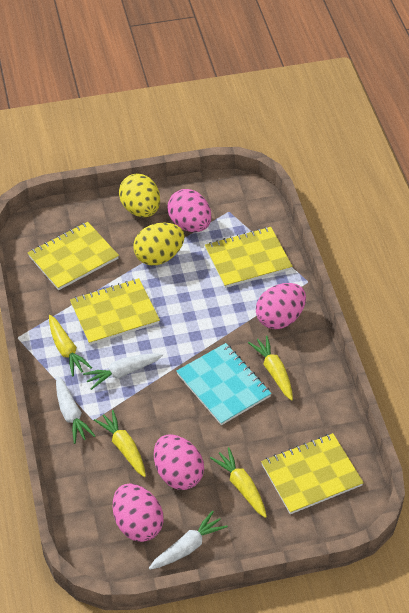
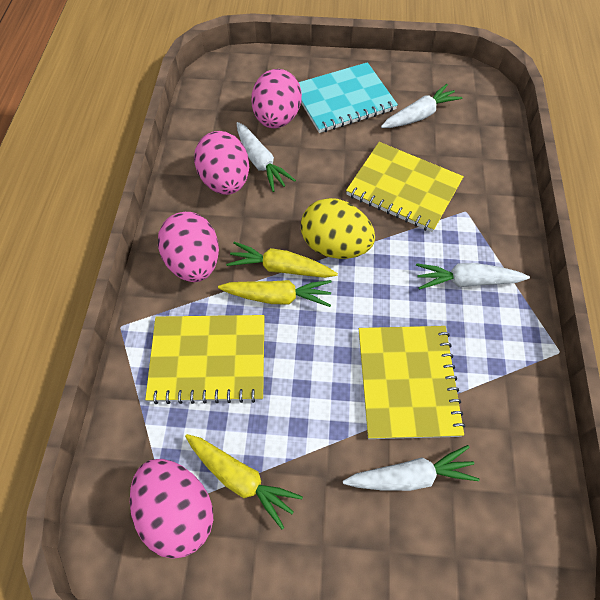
white carrot: [56,376,96,444] [83,353,163,390] [149,511,228,570] = 3 -> [236,122,296,192] [343,445,479,491] [381,84,462,128] [416,263,530,290] = 4
yellow carrot: [49,315,92,376] [94,410,146,477] [210,447,267,518] [248,335,293,401] = 4 -> [185,434,303,530] [218,280,332,307] [226,242,338,278] = 3
yellow egg: [119,174,160,217] [134,223,184,266] = 2 -> [301,198,375,259] = 1
yellow notebook: [28,222,119,290] [70,278,160,345] [205,227,292,288] [261,433,364,514] = 4 -> [145,315,265,404] [346,142,464,232] [359,326,465,439] = 3

